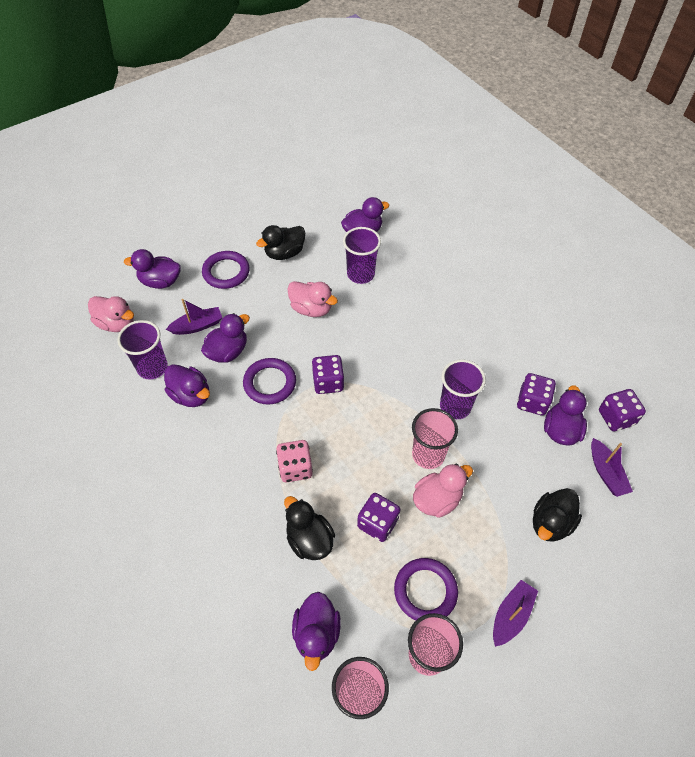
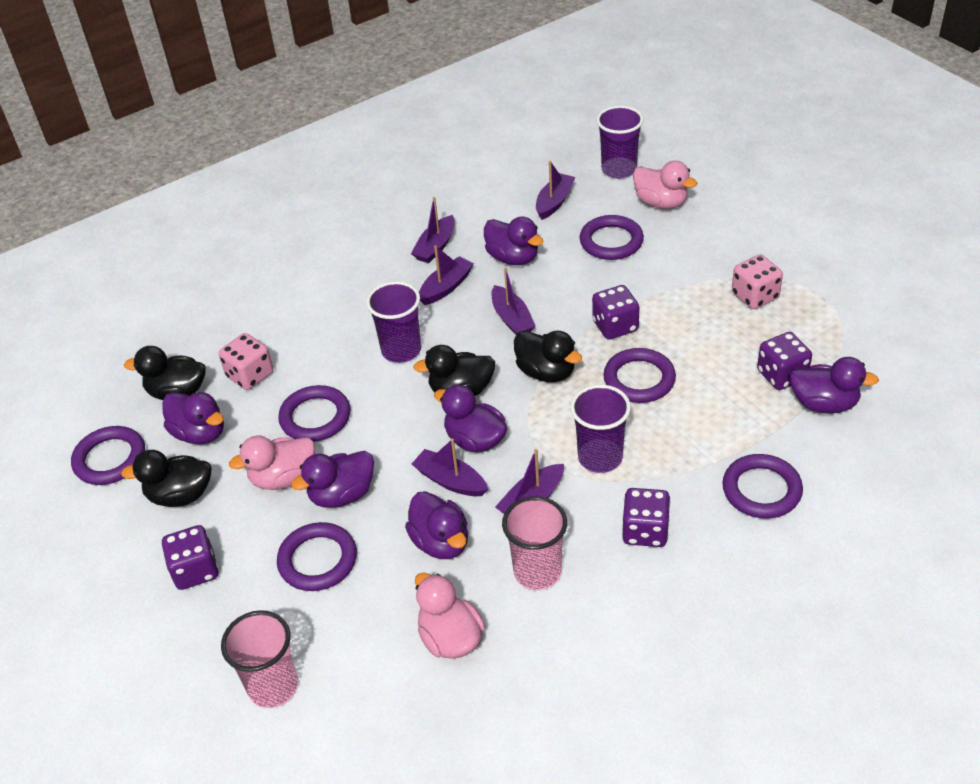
black duck: [256,225,305,260] [284,496,335,560] [533,488,582,542] = 3 -> [121,450,211,507] [124,346,205,400] [413,345,495,396] [514,330,582,382] = 4
pink cup: [332,657,389,719] [408,613,463,676] [412,408,458,469] = 3 -> [221,610,298,708] [502,496,567,590] = 2
pink dice: [276,440,313,482] = 1 -> [219,333,273,390] [732,254,783,309] = 2
purple boat: [166,299,222,335] [493,580,538,647] [591,438,633,497] = 3 -> [411,197,455,263] [412,439,488,496] [419,245,474,305] [491,268,536,335] [495,449,564,514] [536,161,576,220] = 6
purple ring: [202,251,250,289] [243,358,296,405] [394,558,458,620] = 3 -> [71,426,145,485] [277,522,357,591] [278,385,350,442] [580,215,644,260] [603,348,676,403] [722,454,803,518] = 6

